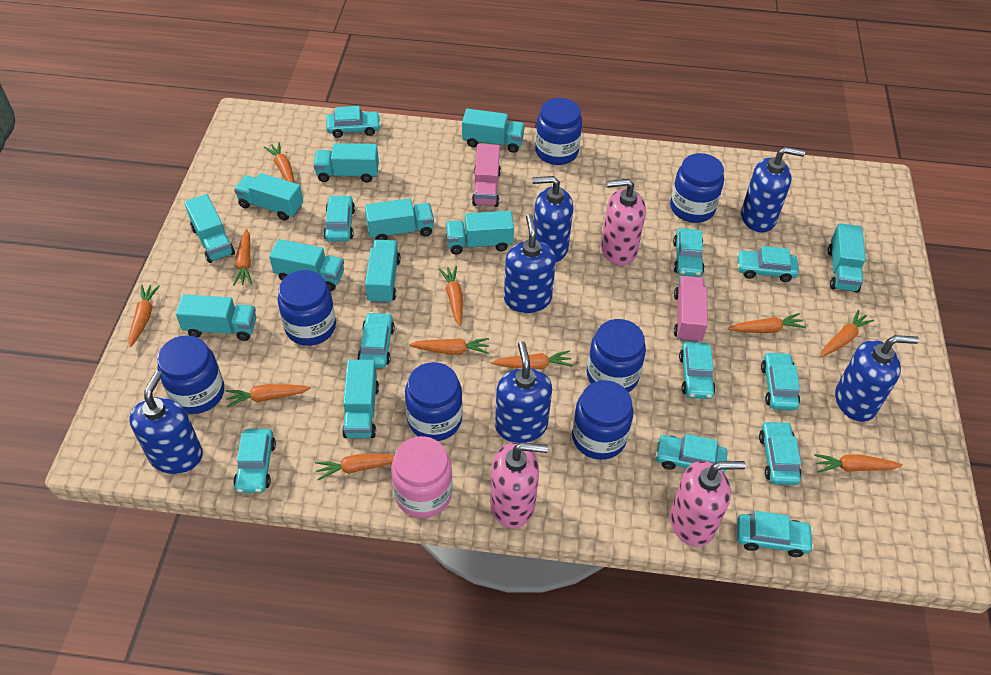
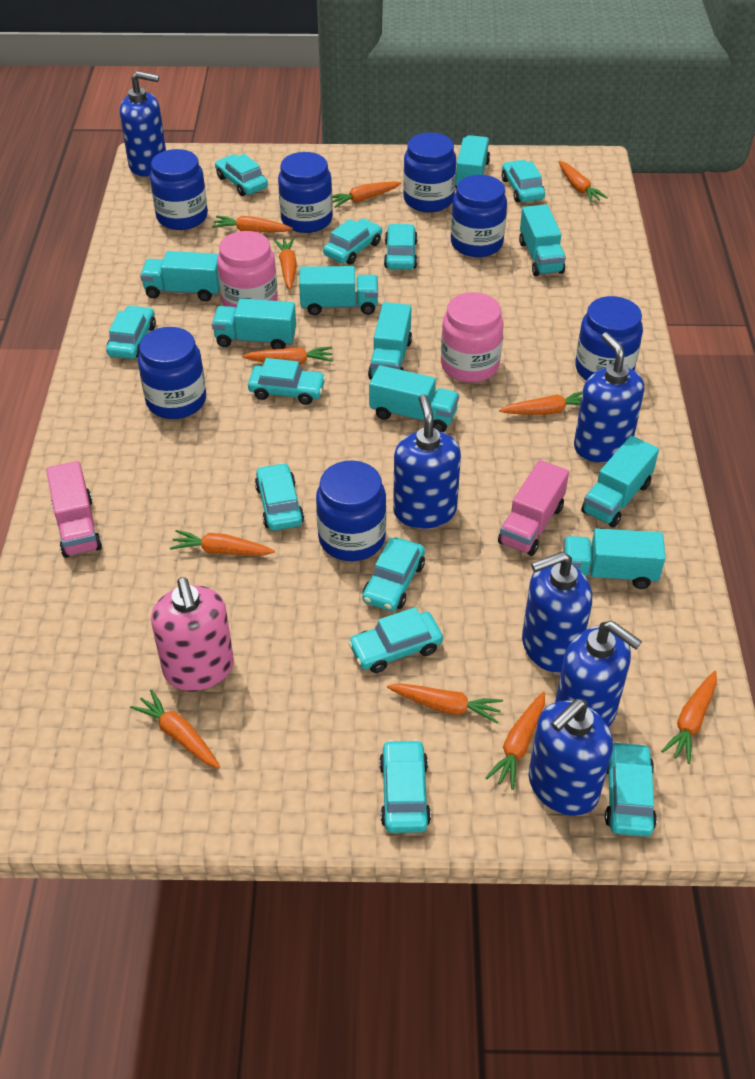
pink jar: [391,436,453,518] = 1 -> [217,231,278,308] [441,292,504,383] = 2
pink soap dispenser: [490,442,548,528] [601,179,646,266] [670,461,746,547] = 3 -> [151,577,234,691] = 1
turquoise truck: [176,294,256,341] [184,194,235,263] [234,173,303,221] [269,239,344,291] [314,143,379,183] [342,360,379,438] [365,198,434,240] [365,240,401,304] [446,211,514,254] [462,109,525,153] [828,223,866,293] = 11 -> [140,251,220,301] [212,298,296,349] [299,266,378,315] [368,302,412,380] [369,365,459,432] [455,135,490,188] [519,204,566,276] [563,528,666,589] [581,436,659,527] = 9

